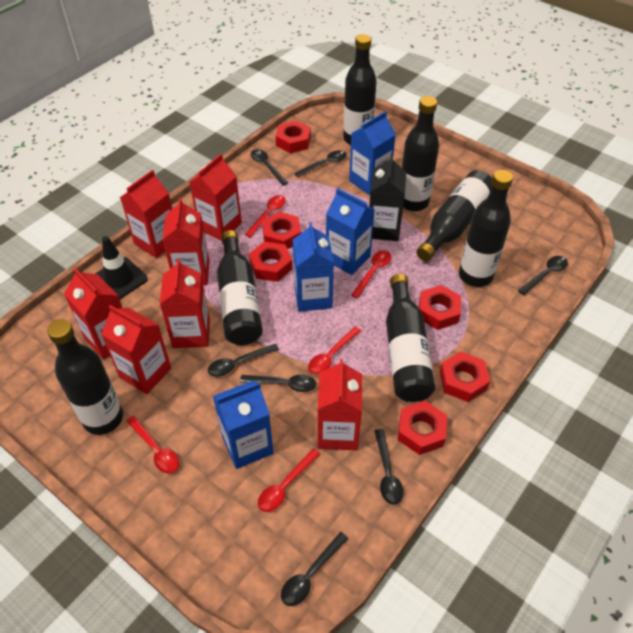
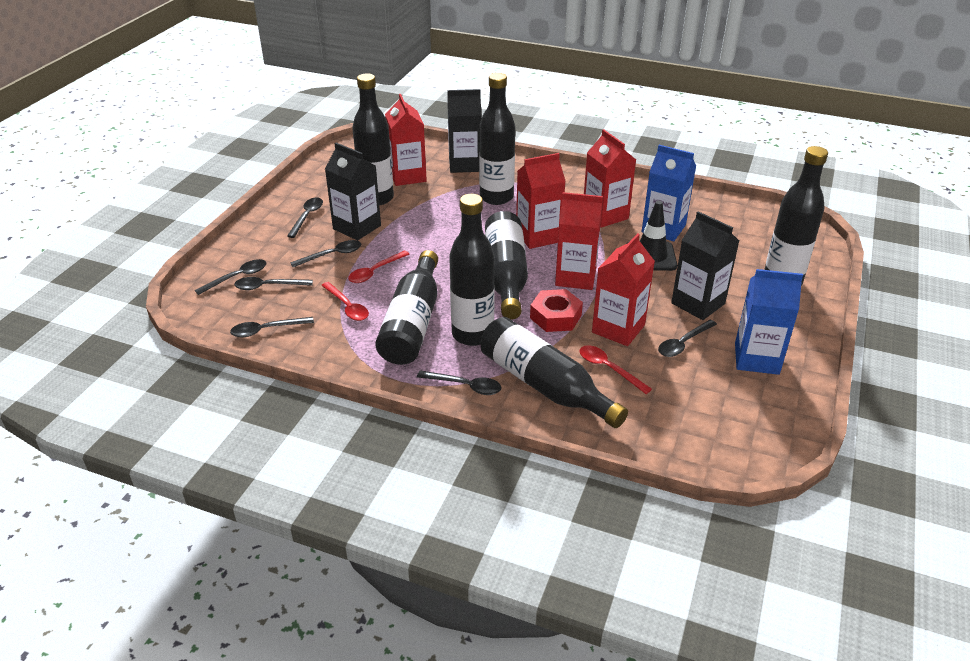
black carton: [369,155,407,241] = 1 -> [325,143,381,240] [447,89,481,173] [671,211,739,320] = 3
blue carton: [213,381,273,469] [293,222,334,312] [326,188,375,275] [349,111,396,195] = 4 -> [642,145,696,241] [735,269,803,375] = 2
red carton: [64,268,122,360] [101,305,171,394] [120,170,172,258] [160,258,210,348] [162,198,209,285] [190,154,242,241] [318,359,362,451] = 7 -> [385,94,427,186] [516,153,566,249] [555,192,603,290] [584,130,636,228] [592,233,655,346] = 5
red nut: [249,242,292,282] [262,212,301,249] [276,120,311,153] [398,401,447,455] [419,285,461,330] [440,352,490,402] = 6 -> [530,289,583,332] = 1
red spoon: [127,416,179,473] [245,195,286,238] [258,448,320,512] [308,326,361,374] [351,250,391,299] = 5 -> [321,282,369,321] [348,250,410,283] [579,345,652,394] = 3

